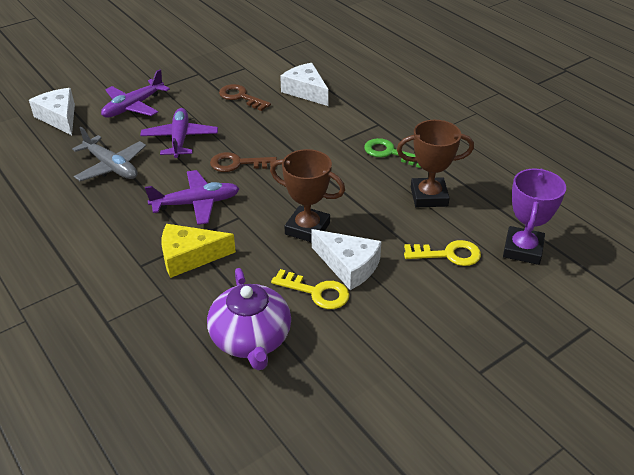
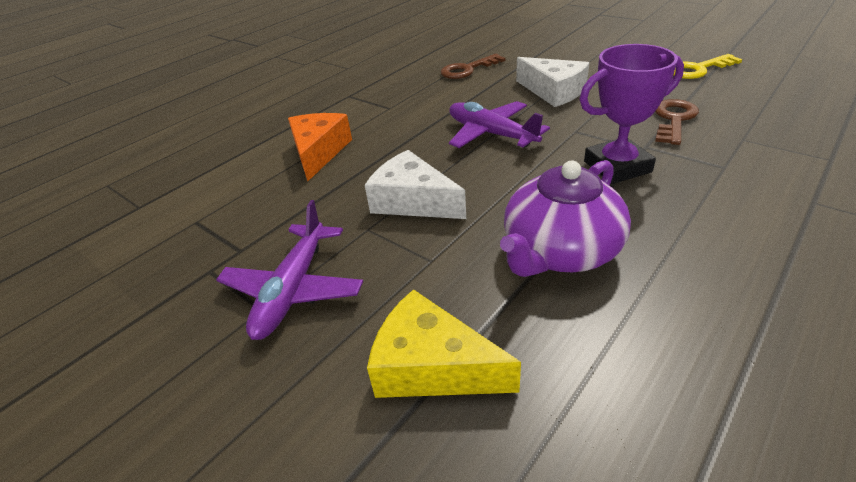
brown trophy: [270,149,345,243] [397,120,474,207] = 2 -> none = 0
green key: [364,138,421,168] = 1 -> none = 0
grey plane: [72,127,146,181] = 1 -> none = 0
orange cheese: none = 0 -> [288,113,352,181] = 1
purple plane: [101,69,170,118] [140,108,218,158] [145,170,240,225] = 3 -> [216,200,363,340] [449,101,550,148] = 2
white cheese: [29,88,75,135] [280,63,329,106] [312,229,382,290] = 3 -> [365,150,466,219] [516,57,589,107] = 2
yellow key: [271,269,349,309] [404,240,481,266] = 2 -> [673,54,742,79] = 1

